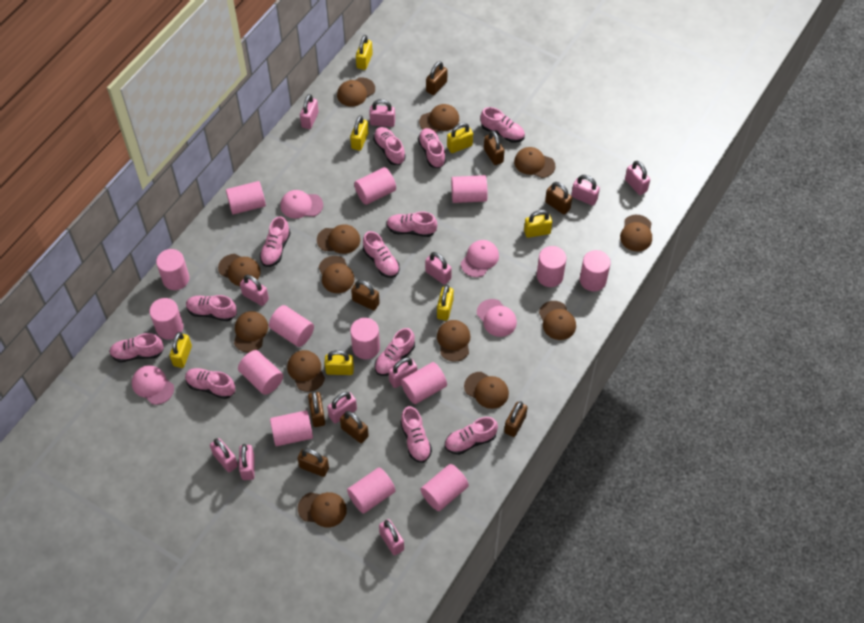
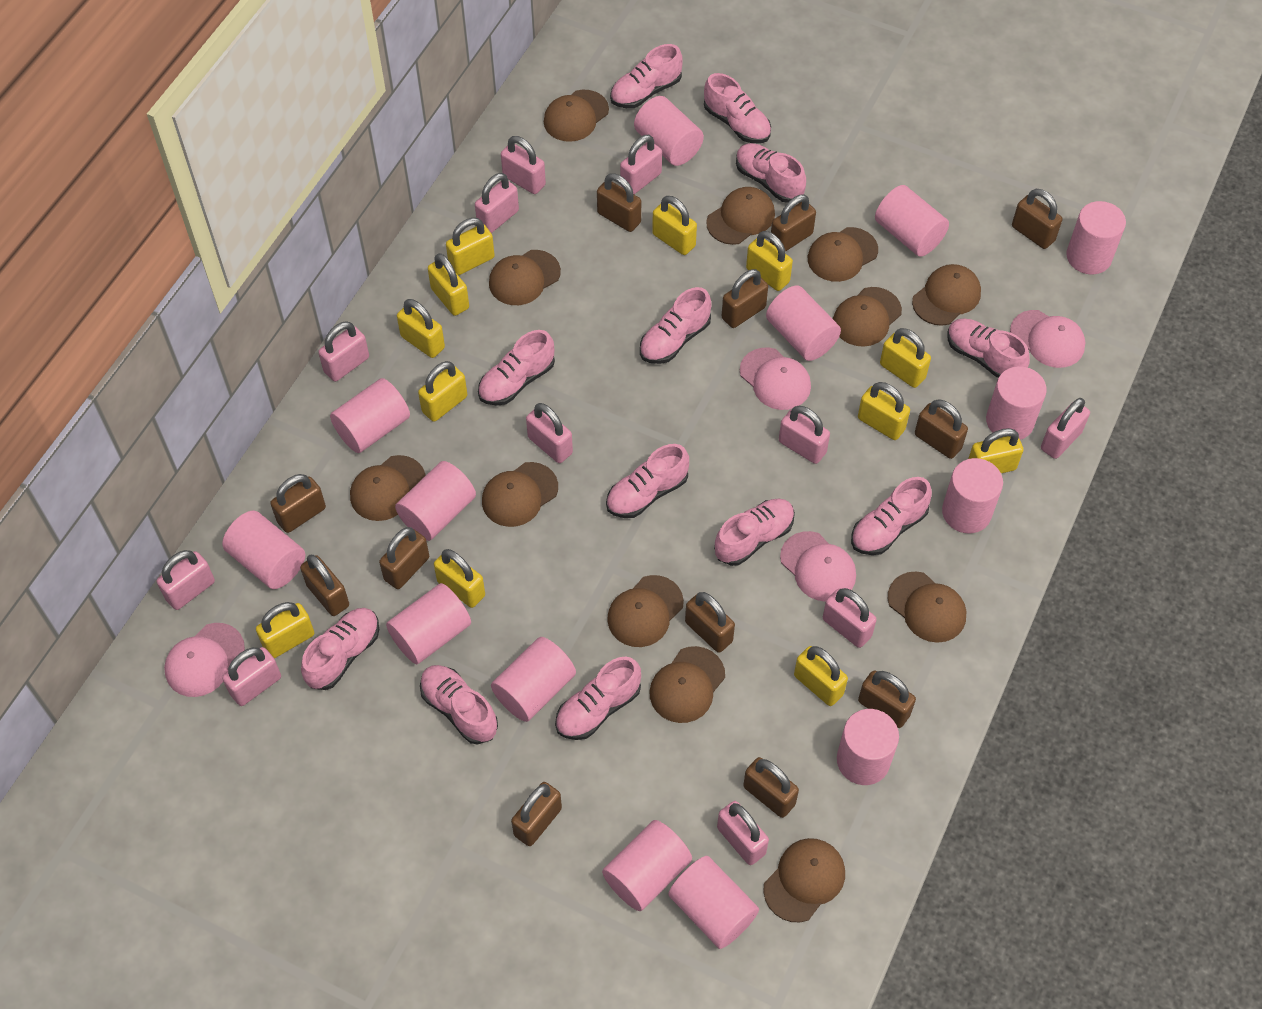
brown cap: [218,254,261,286] [234,311,268,353] [287,350,325,392] [298,492,347,528] [317,224,360,254] [319,256,354,293] [337,77,375,107] [419,104,459,133] [437,320,470,362] [464,372,509,409] [514,147,555,178] [539,301,576,340] [620,215,652,251] = 13 -> [350,455,426,521] [482,462,558,527] [489,250,561,305] [544,90,609,142] [607,575,684,647] [649,646,725,723] [706,187,775,245] [763,838,845,922] [808,227,878,282] [833,287,902,347] [888,571,966,643] [912,264,981,326] = 12
brown padlock: [298,448,329,477] [308,391,325,427] [340,411,369,443] [351,280,380,310] [426,61,447,95] [484,130,504,165] [504,401,528,437] [545,182,572,214] = 8 -> [270,474,326,533] [300,555,349,616] [379,527,429,589] [511,782,562,846] [597,173,641,232] [685,592,735,653] [722,269,768,328] [743,757,799,818] [770,194,816,252] [858,670,916,728] [915,399,968,459] [1012,189,1062,249] = 12
yellow padlock: [170,332,192,368] [325,350,354,375] [350,115,368,151] [356,35,373,70] [437,285,454,321] [447,123,473,153] [524,210,552,238] = 7 -> [256,602,314,658] [397,299,445,358] [418,361,467,422] [428,253,469,316] [434,549,485,608] [446,218,495,275] [652,196,697,255] [746,231,793,291] [794,646,848,706] [858,382,910,440] [880,328,931,388] [968,428,1023,473] = 12

